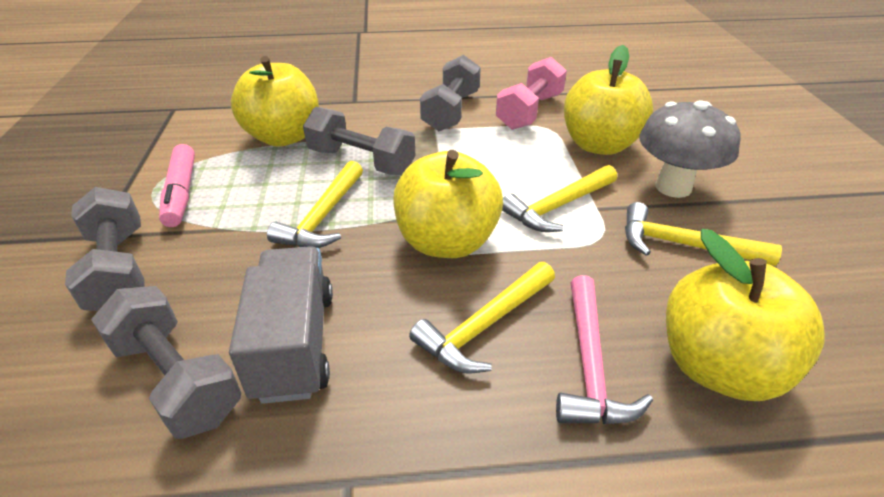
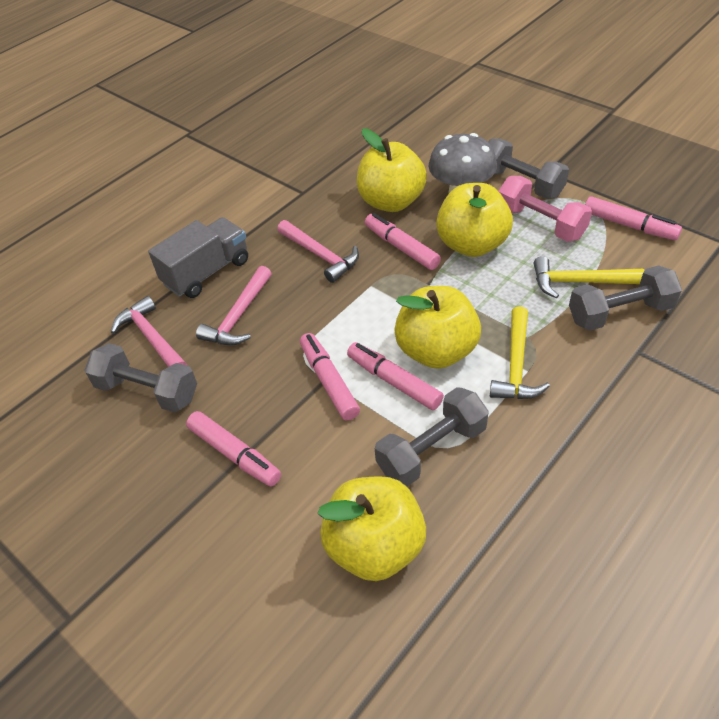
pink hammer: [556,275,653,424] = 1 -> [111,296,187,367] [196,266,272,345] [277,220,359,283] = 3
pink marker: [159,144,195,227] = 1 -> [186,411,281,487] [300,333,360,420] [347,342,444,410] [365,213,441,270] [585,196,682,240] = 5
yellow hammer: [267,161,363,248] [409,262,555,374] [502,165,617,232] [625,202,782,266] = 4 -> [490,306,550,399] [534,256,645,298] = 2

